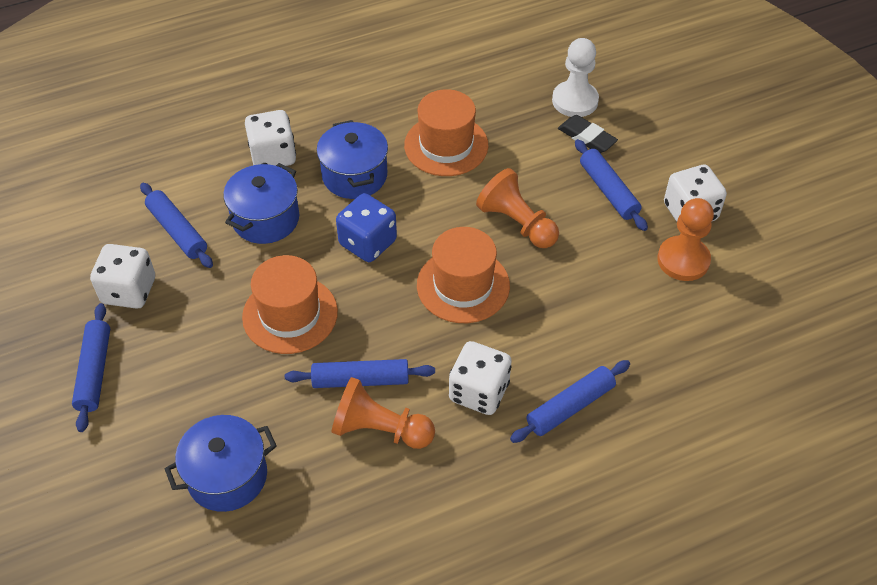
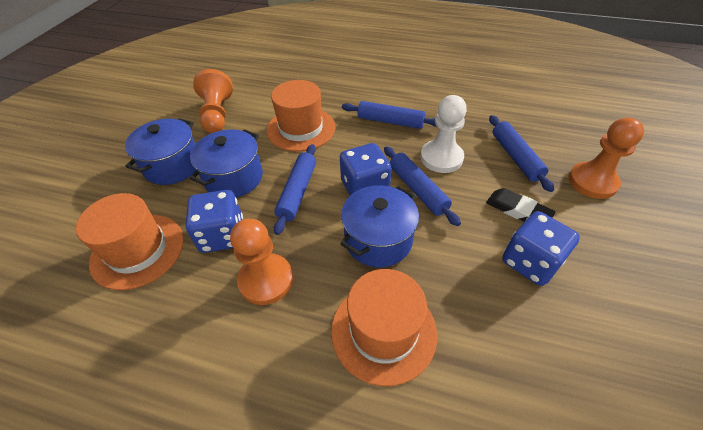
blue dice: [336,193,397,262] = 1 -> [185,190,243,253] [340,143,392,195] [502,211,580,286] = 3
blue rolling pin: [72,303,110,432] [140,183,213,268] [285,359,435,388] [510,360,630,443] [575,139,648,231] = 5 -> [274,144,316,235] [342,101,437,129] [384,146,461,226] [489,115,554,192] = 4
white dice: [90,244,155,309] [245,110,296,166] [449,341,512,415] [664,165,727,222] = 4 -> none = 0

